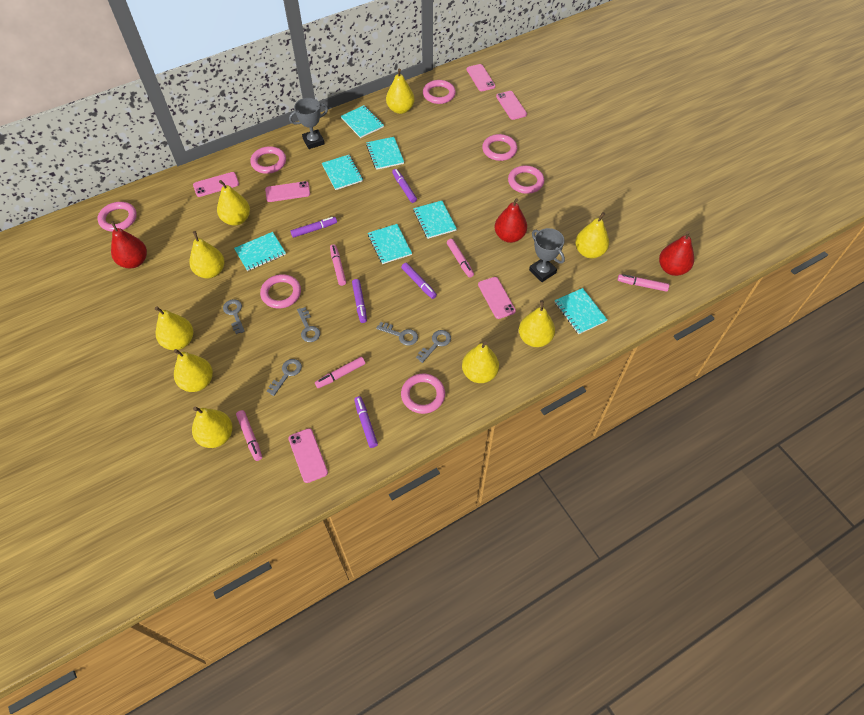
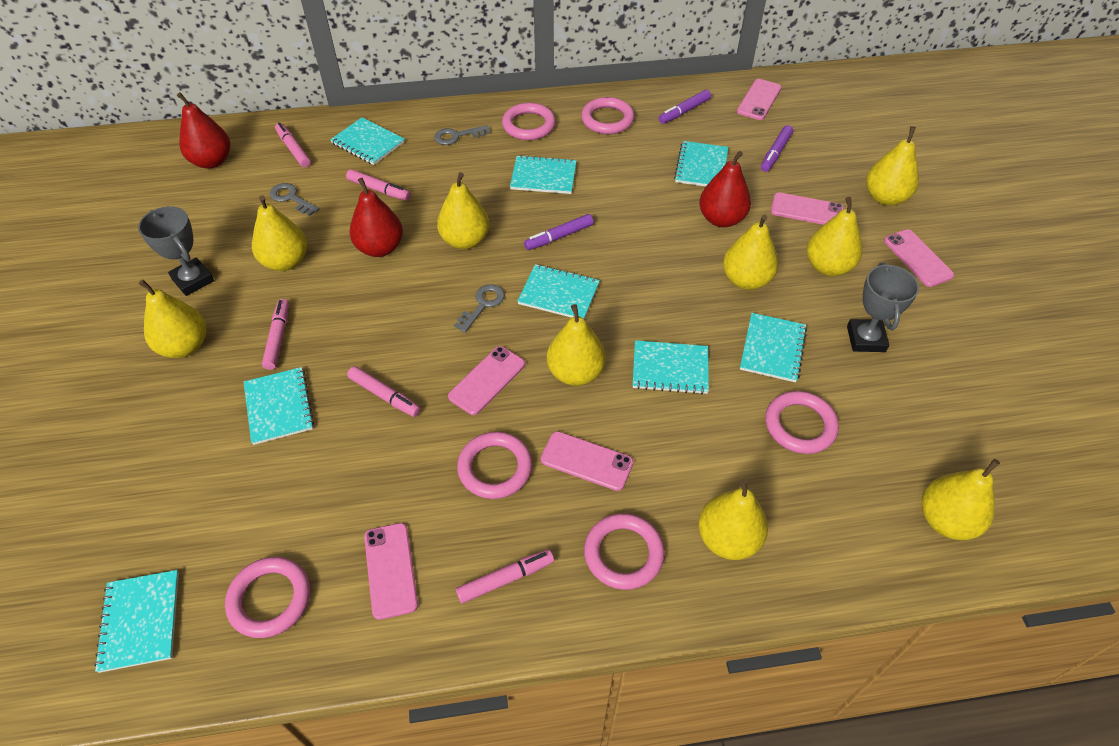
grey key: [223,299,245,334] [267,359,302,396] [297,307,320,342] [376,322,418,346] [416,330,451,363] = 5 -> [270,183,319,216] [434,125,490,145] [454,284,505,333] = 3
pink ring: [98,202,137,232] [250,146,286,174] [260,274,301,308] [401,374,445,414] [423,80,456,104] [482,134,517,161] [508,165,544,194] = 7 -> [225,557,310,638] [457,432,532,499] [502,103,556,140] [581,97,634,134] [584,513,665,590] [765,391,839,454] = 6
purple marker: [290,217,337,238] [352,279,367,323] [354,396,378,448] [392,169,417,203] [401,263,437,299] = 5 -> [524,214,594,250] [659,90,711,124] [761,125,793,172] = 3
turquoise notebook: [234,232,286,271] [322,155,363,190] [341,105,384,138] [366,137,404,170] [368,224,412,264] [413,201,457,239] [555,288,607,334] = 7 -> [94,570,179,673] [244,367,314,445] [330,117,405,165] [510,155,577,194] [517,264,600,319] [632,340,709,394] [674,141,728,187] [740,313,807,382] = 8

